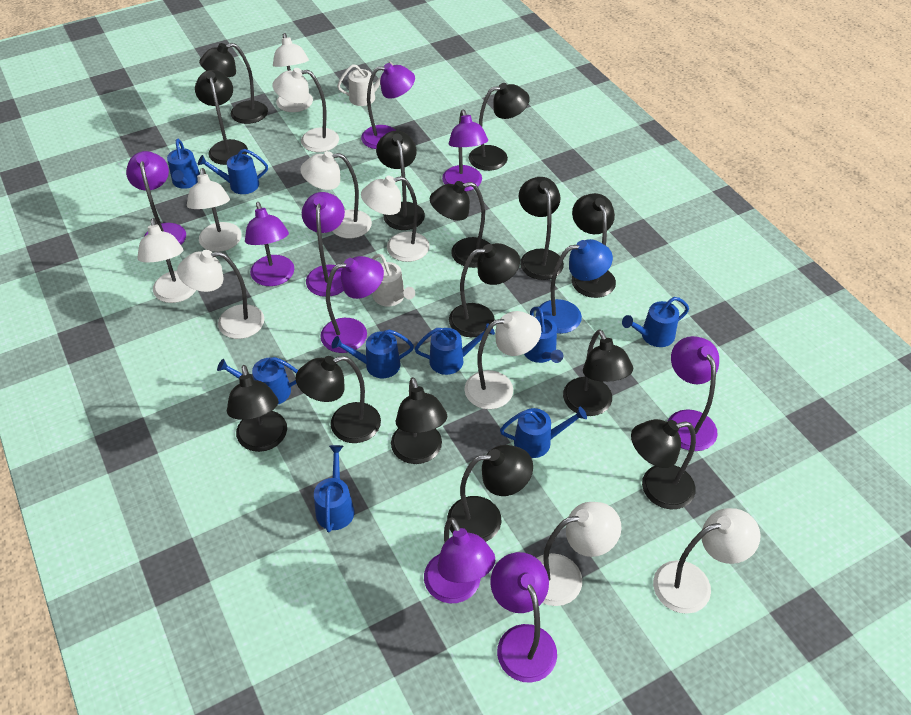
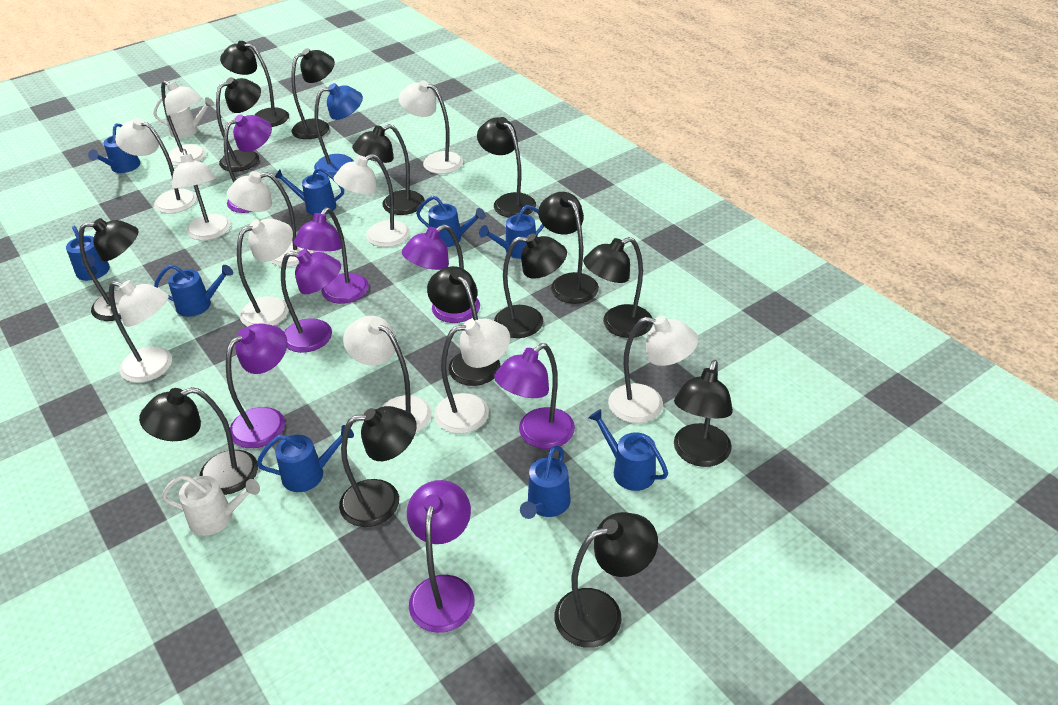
purple lamp: [126,151,186,245] [245,202,294,286] [302,192,345,297] [320,256,384,353] [361,63,415,149] [424,517,495,603] [442,110,488,191] [491,552,557,683] [667,336,719,451] = 9 -> [224,114,272,213] [226,323,287,448] [281,249,341,353] [294,207,369,304] [402,224,480,323] [407,480,475,633] [494,343,575,449] = 7
white lamp: [137,218,196,303] [177,250,264,339] [187,168,242,252] [272,68,339,152] [273,33,313,112] [300,151,372,238] [361,176,430,262] [464,311,541,409] [537,502,621,606] [653,508,761,614] = 10 -> [109,280,172,383] [115,118,197,214] [161,81,206,166] [172,149,231,241] [227,171,313,267] [237,218,293,327] [334,154,410,247] [343,316,432,432] [399,80,463,174] [434,318,510,434] [608,316,698,423] = 11

